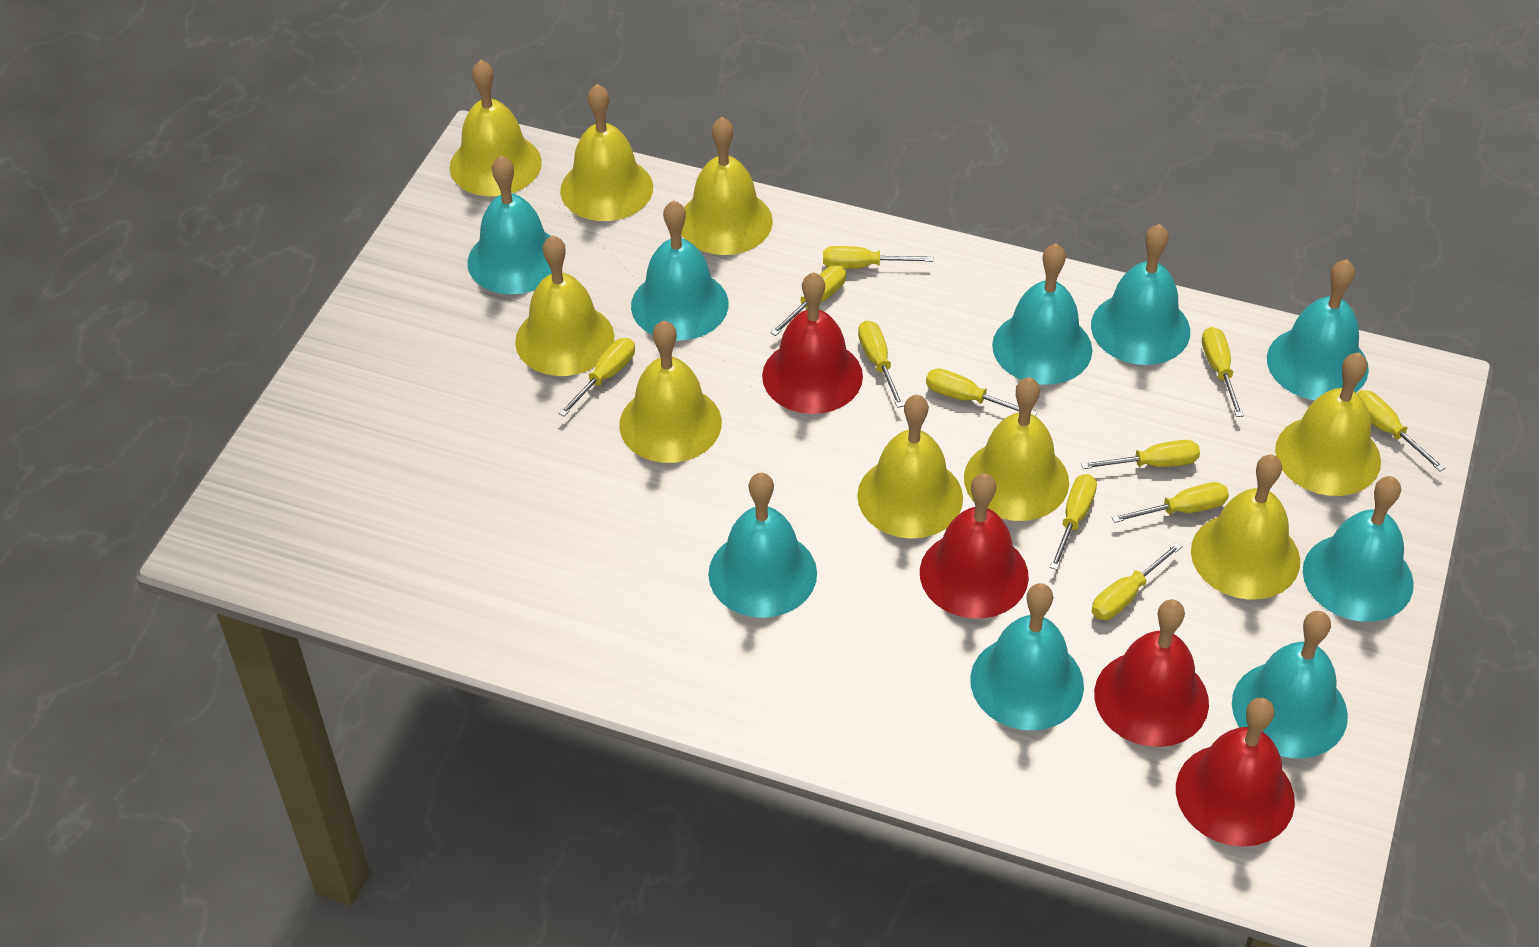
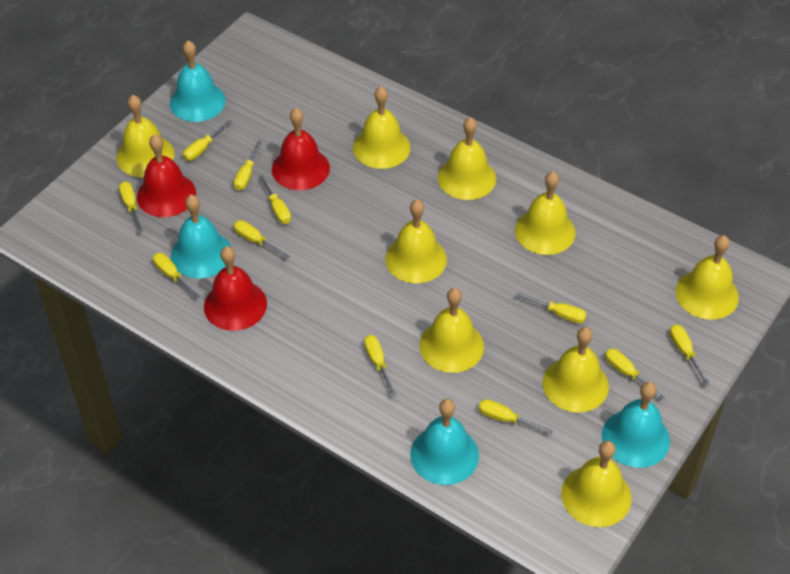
red bell: [762,272,863,414] [920,473,1029,618] [1094,599,1209,747] [1176,698,1295,847] = 4 -> [137,134,196,217] [204,246,267,331] [272,108,330,190] = 3
turquoise bell: [468,156,552,294] [631,201,729,340] [708,473,817,618] [970,583,1084,730] [992,243,1092,385] [1091,224,1190,365] [1232,611,1348,758] [1267,259,1369,400] [1303,476,1414,622] = 9 -> [170,41,226,122] [171,195,231,278] [410,399,479,485] [602,382,670,468] = 4

